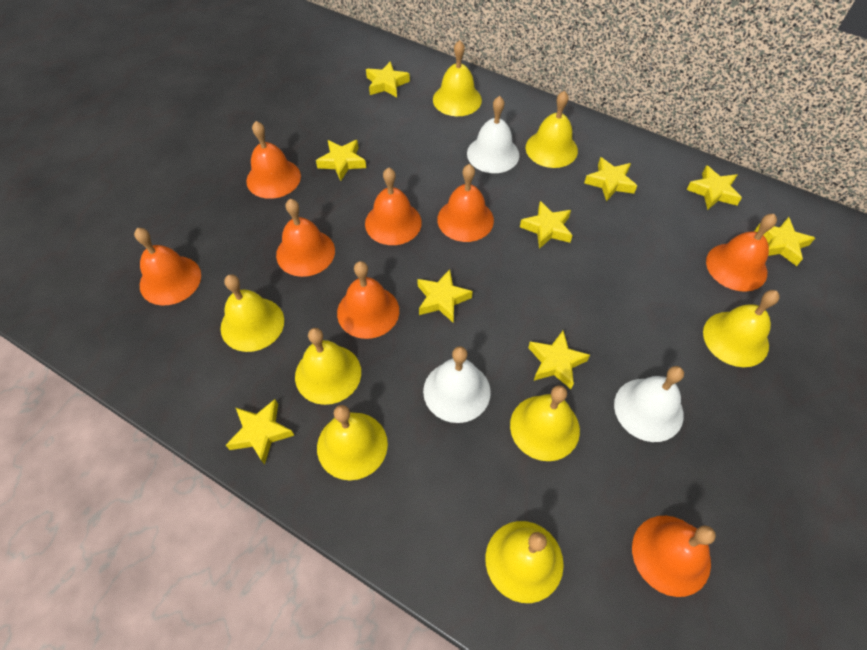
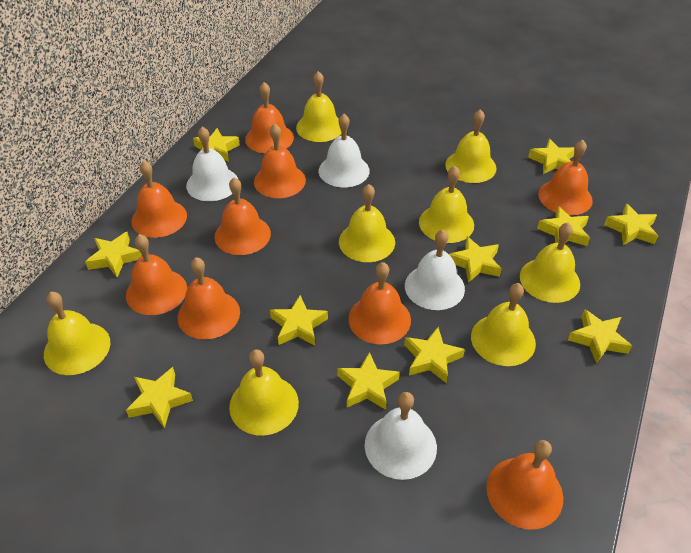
orange bell: [134,228,201,305] [246,121,301,199] [276,199,335,277] [337,261,399,339] [365,167,422,245] [437,164,494,242] [632,516,716,597] [706,214,777,292] = 8 -> [126,234,187,315] [131,161,187,238] [178,257,240,339] [215,177,271,255] [245,82,294,154] [254,124,306,198] [348,262,411,344] [486,440,563,530] [538,140,593,215] = 9
white bell: [423,346,491,423] [467,96,519,173] [614,366,684,442] = 3 -> [186,127,238,201] [319,114,370,187] [365,392,437,480] [405,229,465,310] = 4
yellow star: [226,399,295,465] [316,140,366,181] [366,61,410,97] [417,269,473,322] [520,201,573,249] [528,331,590,389] [584,157,637,202] [686,165,742,210] [755,217,815,266] = 9 -> [85,232,142,277] [126,367,193,429] [193,128,240,162] [270,295,328,346] [337,352,400,410] [404,327,465,383] [449,237,502,283] [528,139,574,174] [537,206,590,246] [568,309,632,364] [604,204,658,245] = 11

